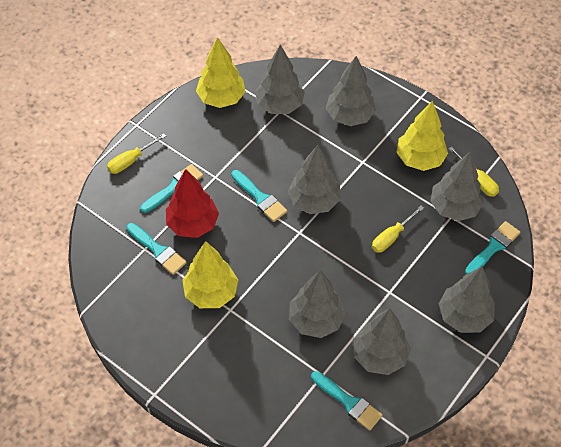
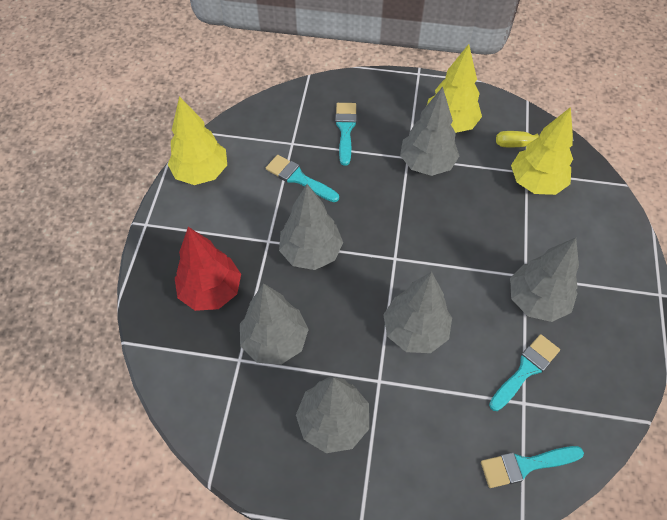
grey tree: [255,44,305,114] [288,145,340,214] [289,271,346,338] [326,56,376,126] [353,308,411,375] [431,152,484,221] [439,266,495,333] = 7 -> [240,283,309,365] [279,184,343,270] [296,376,369,453] [383,272,452,353] [400,87,459,176] [510,238,579,322] = 6
turquoise brush: [126,223,187,275] [140,164,203,213] [231,170,287,222] [311,371,383,431] [465,221,520,274] = 5 -> [266,155,339,202] [335,103,357,166] [481,446,584,488] [489,334,560,411] = 4
yellow screwdriver: [107,133,166,174] [372,205,424,253] [449,147,499,197] = 3 -> [496,131,574,147] = 1

